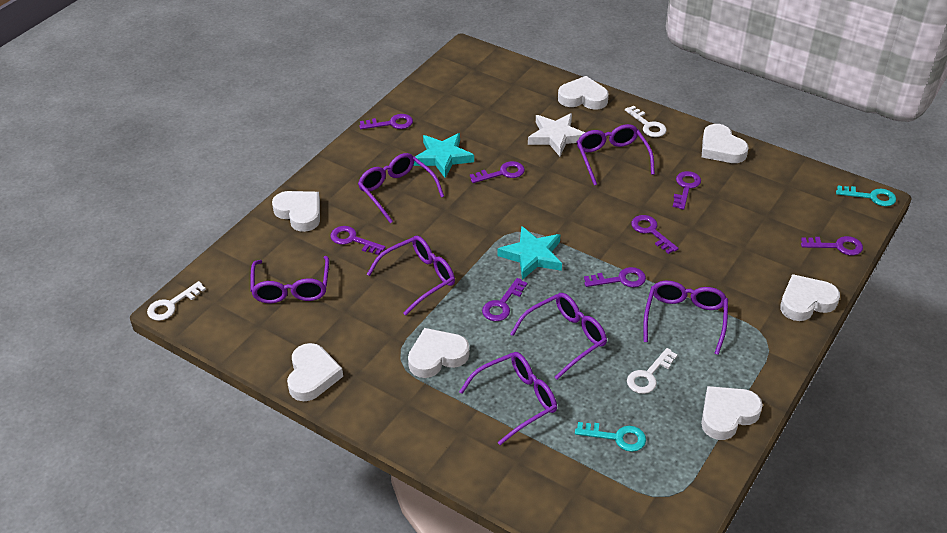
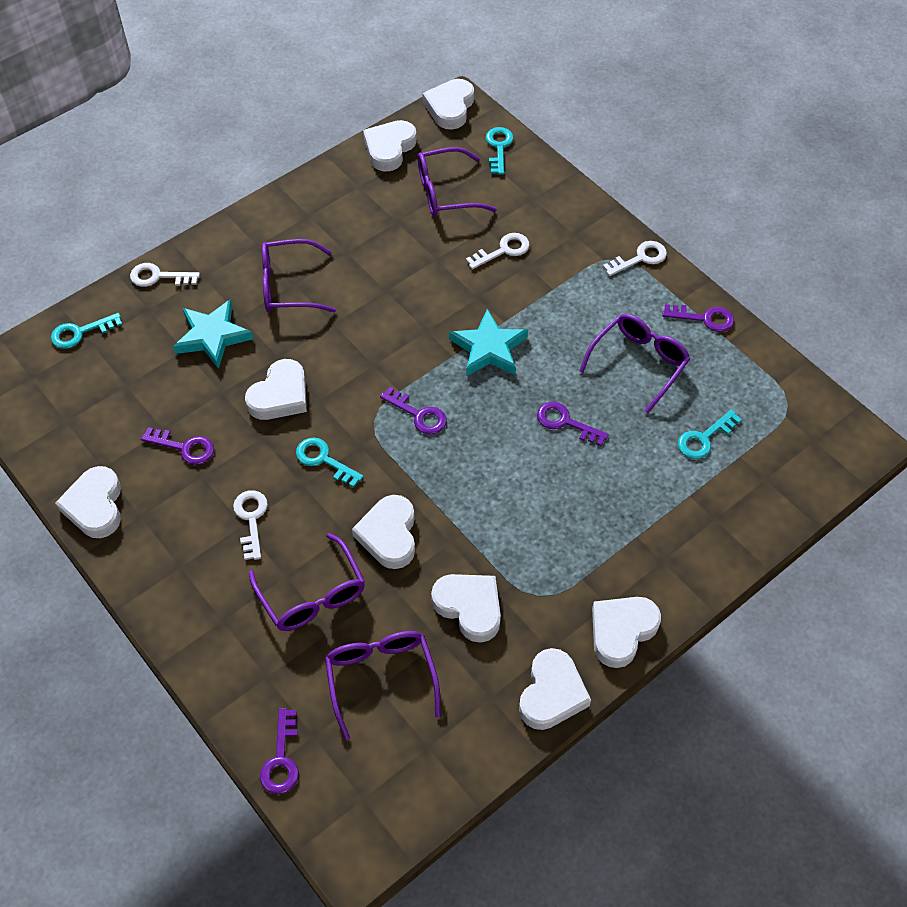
purple glasses: [251,256,329,303] [358,153,444,223] [367,235,455,316] [459,352,557,445] [510,293,607,379] [577,124,655,186] [643,281,728,355] = 7 -> [249,533,365,631] [262,239,336,312] [325,631,441,740] [418,147,497,216] [579,314,690,413] = 5
purple key: [330,226,386,255] [360,114,413,129] [470,161,525,183] [482,278,527,321] [584,267,646,287] [631,215,679,254] [673,171,701,210] [801,236,863,255] = 8 -> [141,427,214,465] [260,708,299,794] [380,387,447,435] [537,402,609,446] [662,304,734,332] = 5
turquoise key: [575,422,646,452] [836,186,896,206] = 2 -> [51,313,122,349] [296,438,364,488] [486,127,514,175] [678,410,742,459] = 4
white heart: [272,191,320,232] [287,343,343,401] [408,328,469,378] [558,76,609,110] [701,386,763,440] [702,124,749,163] [780,274,840,321] = 7 -> [55,466,121,538] [245,359,307,420] [352,495,415,569] [363,120,417,172] [422,79,474,130] [431,574,501,643] [519,648,591,730] [592,597,661,668] = 8
white key: [147,281,206,321] [625,105,667,137] [627,348,678,394] = 3 -> [130,263,200,287] [233,490,268,560] [466,233,530,269] [603,241,667,276] = 4
white star: [528,113,585,156] = 1 -> none = 0

